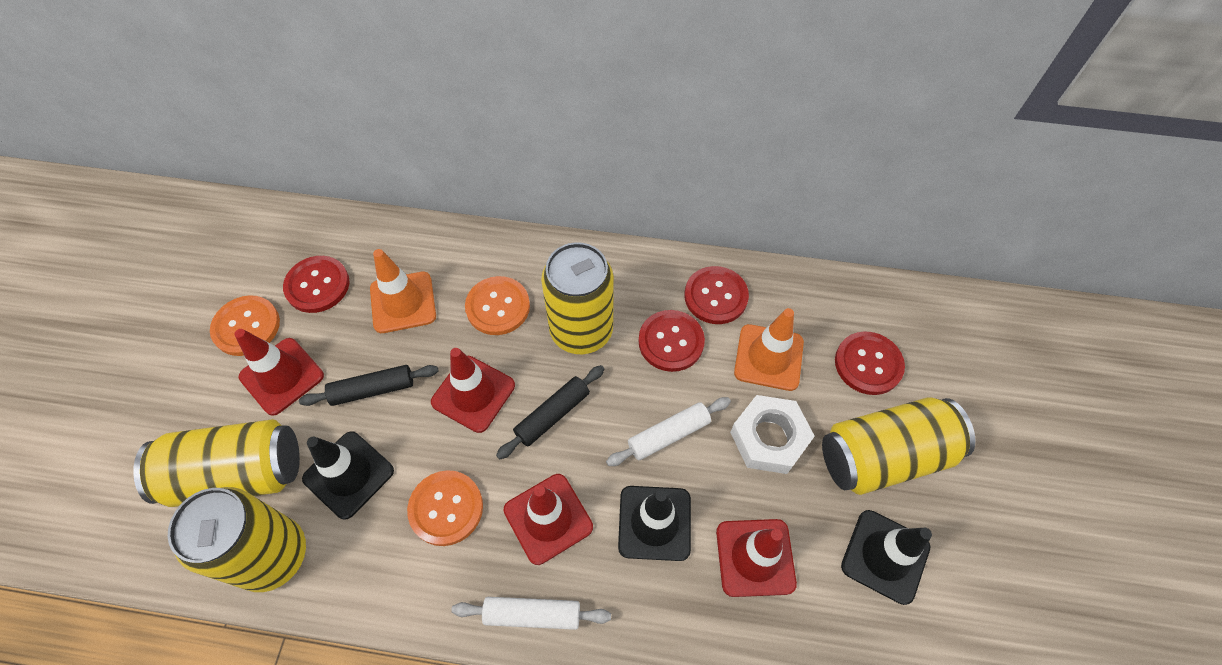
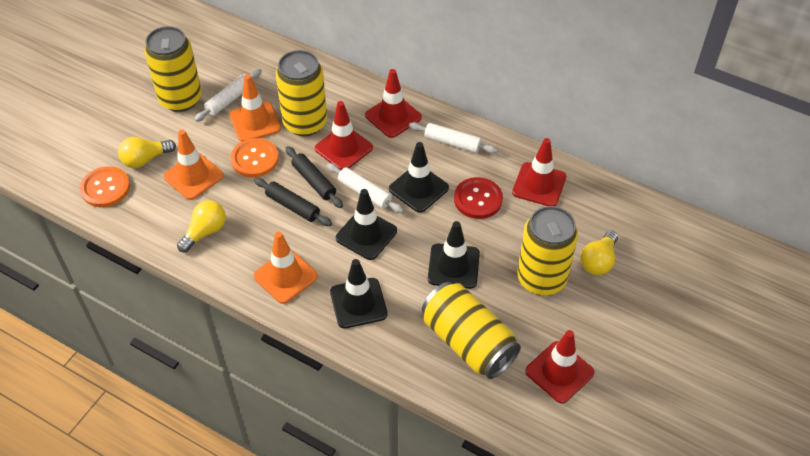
black traffic cone: [302,431,394,520] [618,486,691,561] [841,510,932,605] = 3 -> [330,259,388,329] [336,189,397,260] [389,142,449,213] [428,221,480,289] = 4
orange button: [210,295,280,356] [407,470,483,546] [465,276,530,335] = 3 -> [80,166,130,207] [230,138,279,178] = 2
orange traffic cone: [370,249,436,333] [734,308,804,391] = 2 -> [163,130,224,200] [230,74,281,142] [253,232,318,304] = 3
red button: [283,256,350,313] [639,310,705,372] [685,266,749,324] [835,331,905,395] = 4 -> [454,177,503,219] = 1
white nut: [730,395,815,474] = 1 -> none = 0
white rolling pin: [451,597,611,630] [606,397,731,466] = 2 -> [194,69,262,122] [327,163,404,213] [409,122,498,154] = 3
yellow light bulb: none = 0 -> [118,137,176,168] [177,200,226,252] [580,230,618,275] = 3

